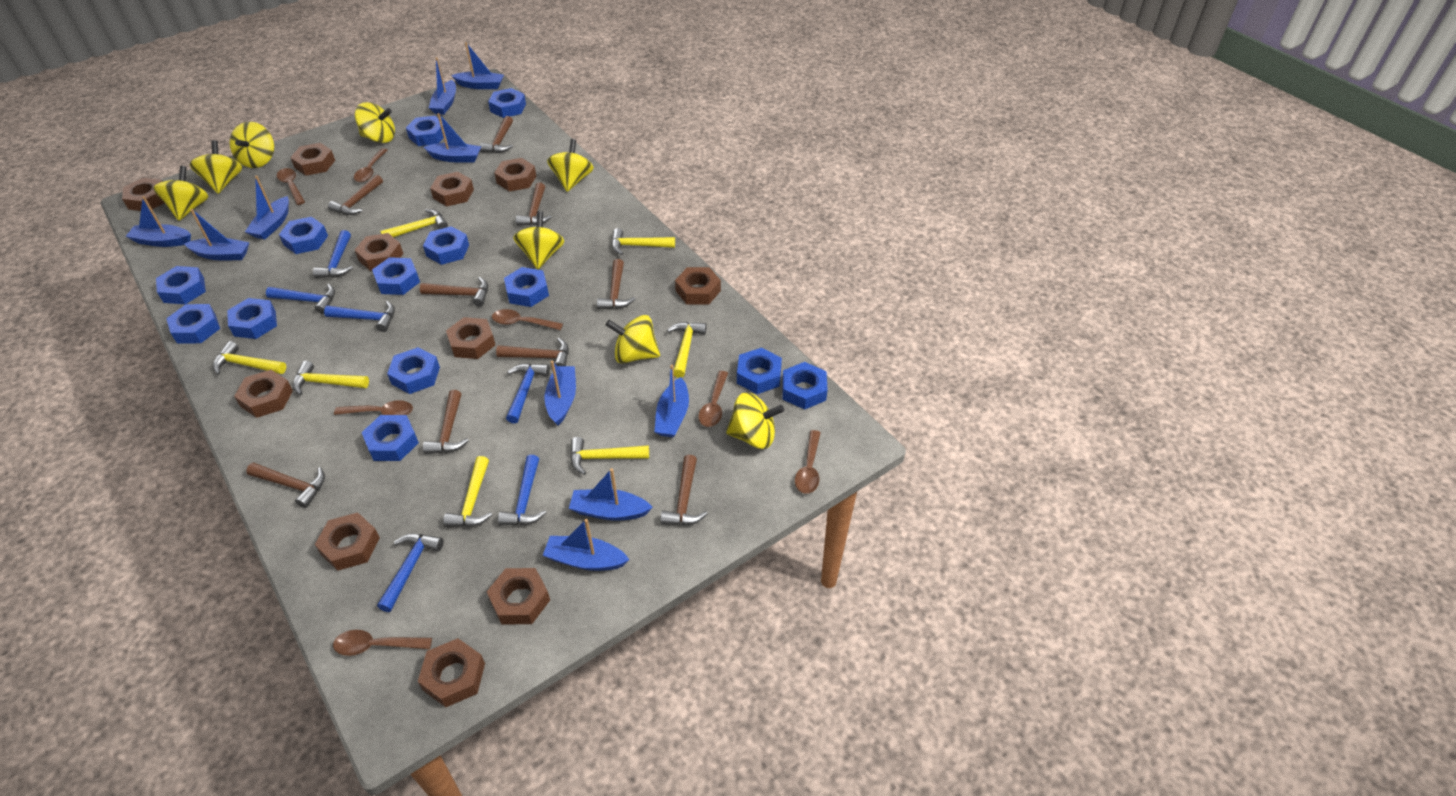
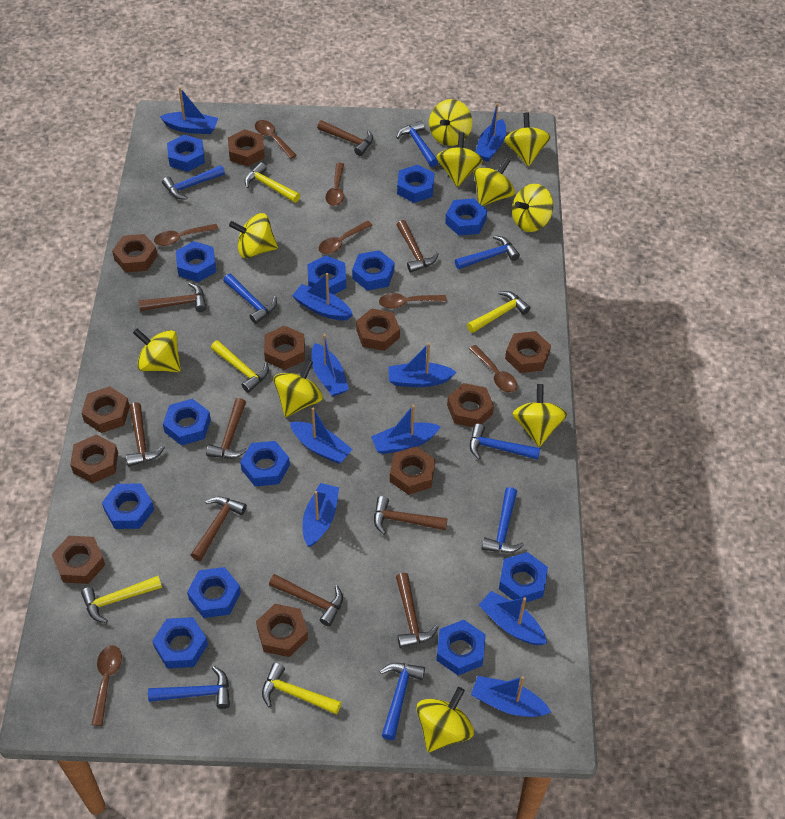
blue hammer: [266,284,335,314] [313,230,353,278] [324,301,395,332] [377,534,444,612] [498,455,546,526] [506,363,550,424] = 6 -> [148,666,230,709] [162,165,225,199] [223,273,277,324] [380,663,425,740] [396,121,438,167] [455,235,520,269] [470,424,540,460] [481,487,524,553] = 8
yellow hammer: [213,341,286,375] [293,361,369,395] [380,209,448,237] [443,456,492,527] [570,437,649,475] [611,228,675,255] [667,322,707,378] = 7 -> [81,576,162,623] [211,340,269,393] [245,162,300,203] [262,663,342,715] [467,291,531,333] = 5
yellow spinning top: [153,166,208,221] [189,140,242,194] [230,122,274,168] [355,102,395,143] [513,211,565,269] [547,139,594,192] [606,315,660,364] [726,392,784,449] = 8 -> [133,328,181,372] [229,213,278,258] [273,359,323,417] [416,687,474,752] [429,99,472,146] [436,132,483,187] [474,158,515,206] [504,112,550,167] [512,184,553,232] [513,384,567,447] = 10

